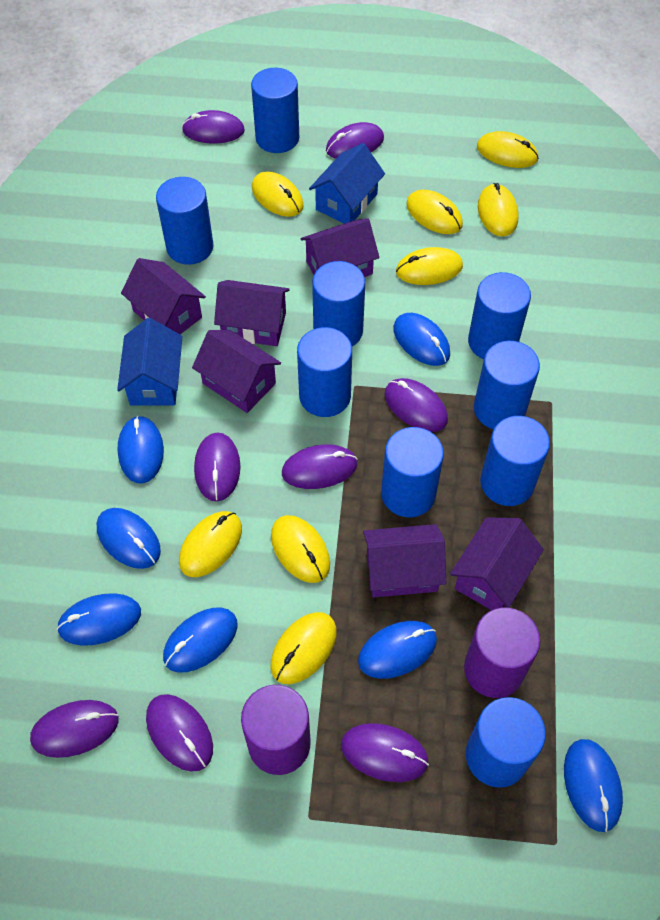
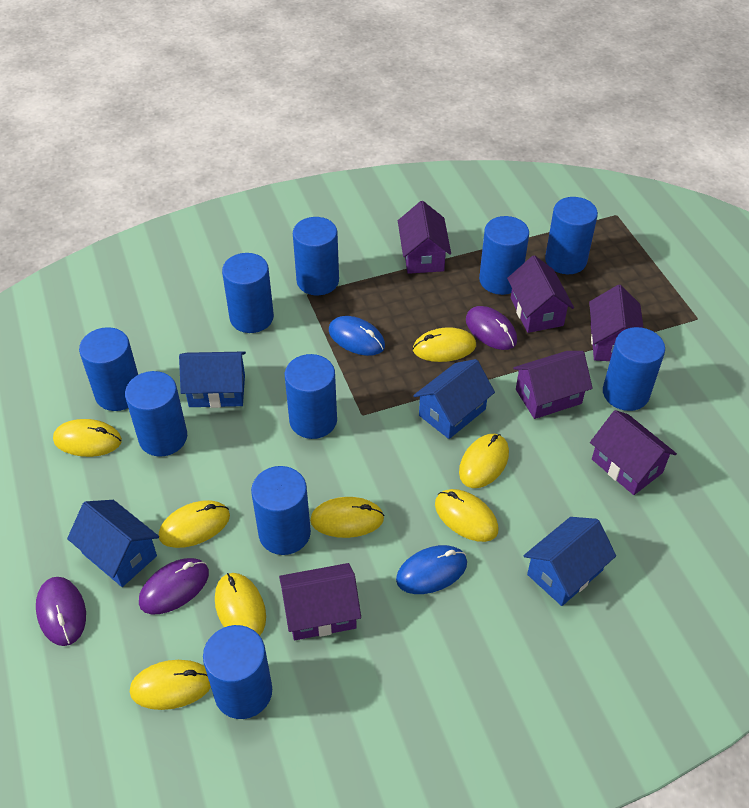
blue cylinder: [156,177,214,265] [251,68,299,153] [297,327,352,417] [312,261,365,347] [381,427,444,518] [466,697,546,788] [468,272,531,359] [474,341,540,429] [480,416,550,506] = 9 -> [79,327,138,411] [125,371,187,457] [203,625,272,719] [222,253,274,333] [251,466,311,555] [285,354,337,439] [293,217,339,295] [479,216,529,295] [545,197,598,274] [603,327,665,411] = 10
blue house: [117,318,182,405] [309,143,385,224] = 2 -> [67,500,159,587] [179,351,246,408] [413,359,495,439] [524,517,616,606] = 4
blue mouse: [57,593,141,646] [97,508,161,569] [118,415,164,484] [163,607,238,673] [358,621,437,679] [393,313,450,366] [564,739,623,832] = 7 -> [329,316,385,356] [396,545,467,594] = 2
purple cylinder: [241,685,311,775] [464,608,540,698] = 2 -> none = 0
purple mouse: [30,700,119,758] [146,694,213,772] [182,110,245,144] [194,433,241,501] [282,444,358,489] [326,122,384,159] [341,723,429,782] [385,378,448,432] = 8 -> [36,577,86,646] [139,558,209,614] [466,306,517,350] = 3

